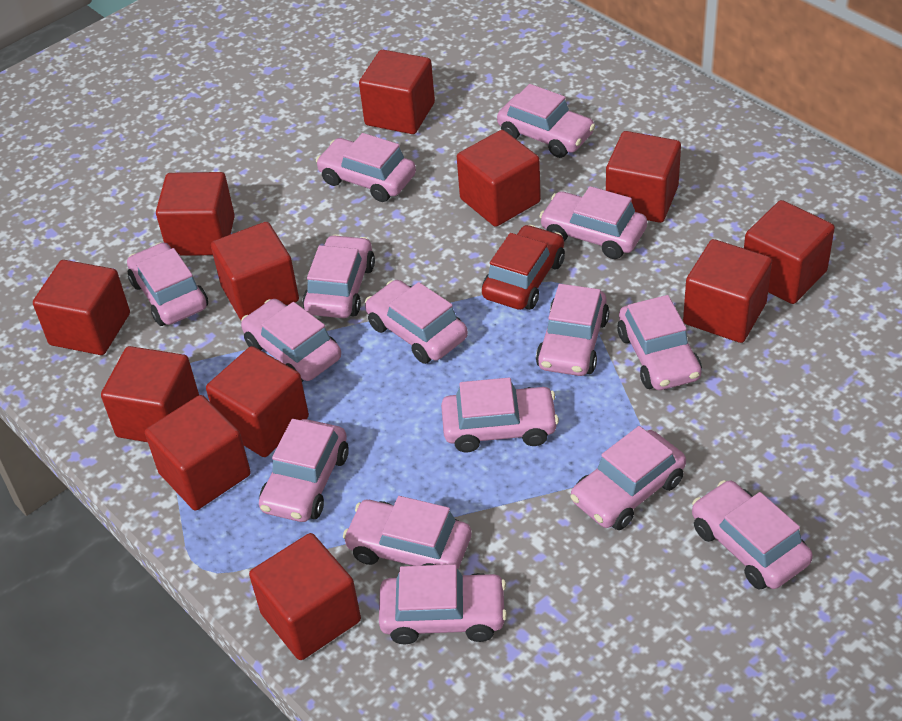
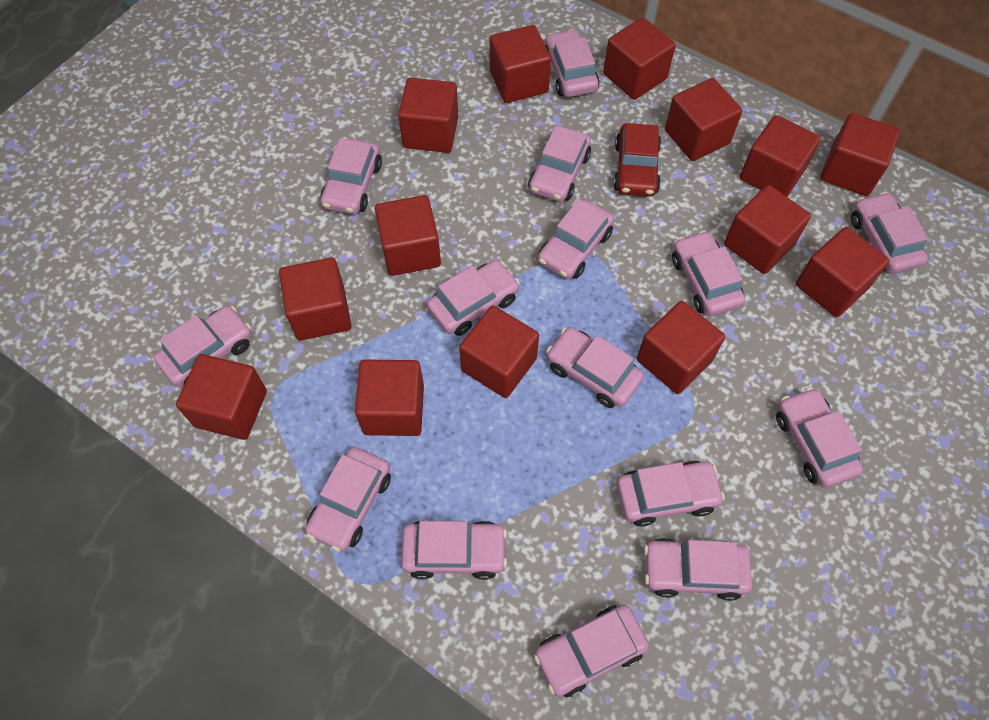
red cube: [33,260,130,355] [101,346,199,442] [145,395,251,510] [156,172,235,256] [206,346,309,457] [211,222,299,320] [249,533,361,660] [359,50,435,134] [457,130,541,227] [606,131,681,223] [683,239,772,343] [744,200,835,304] = 12 -> [176,354,267,440] [279,258,351,340] [355,359,424,436] [375,195,441,276] [398,78,458,153] [459,306,539,398] [490,25,551,103] [603,17,676,100] [637,301,725,394] [665,78,742,161] [724,185,811,274] [740,115,821,197] [796,227,890,317] [820,113,900,196] = 14

